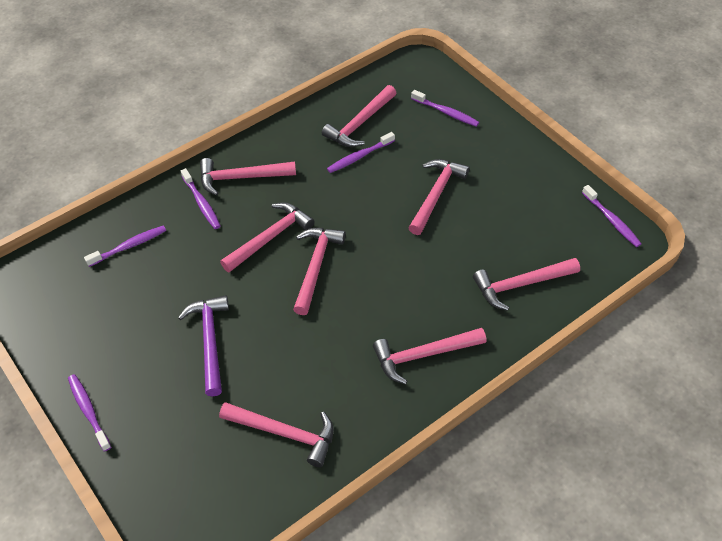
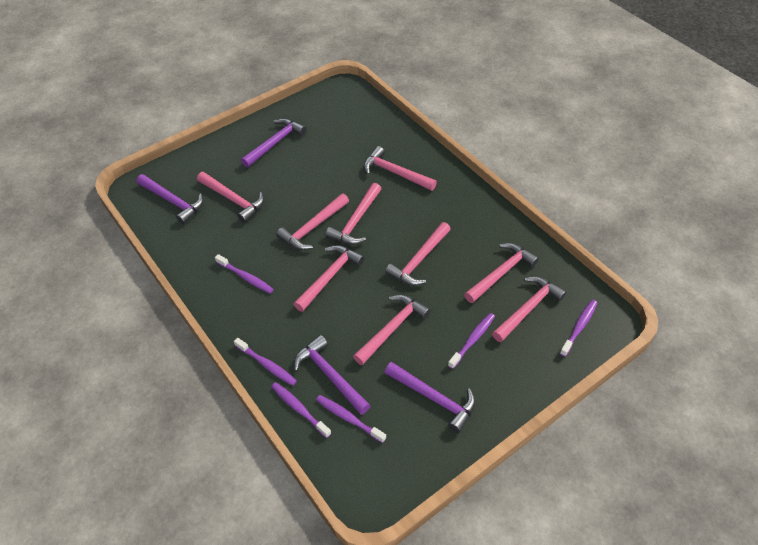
pink hammer: [200,158,296,196] [219,402,334,467] [220,202,315,272] [293,228,346,315] [322,85,396,147] [373,328,486,384] [408,159,470,235] [473,258,580,311] = 8 -> [197,172,264,223] [276,193,349,250] [294,245,365,312] [325,183,381,245] [353,295,430,365] [364,146,437,191] [385,222,451,286] [464,243,539,303] [492,276,566,342] = 9
purple hammer: [178,295,229,397] = 1 -> [136,174,203,224] [241,118,307,167] [294,335,371,415] [384,362,476,433] = 4

